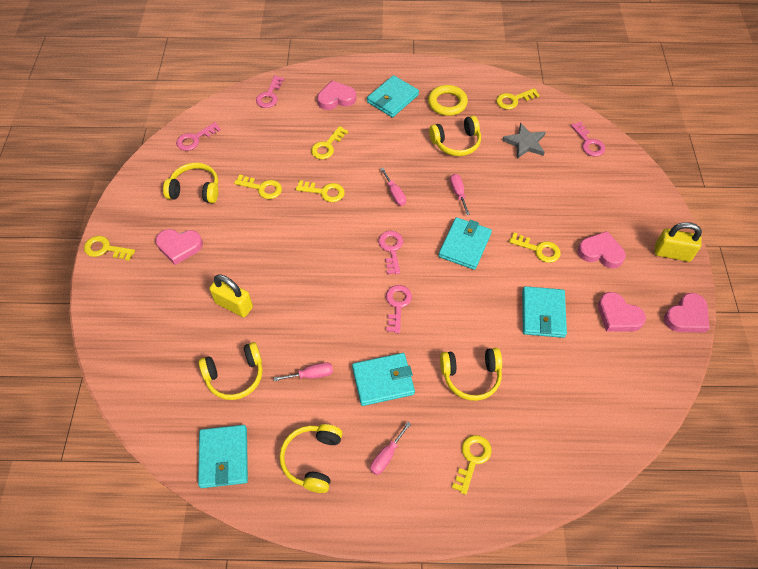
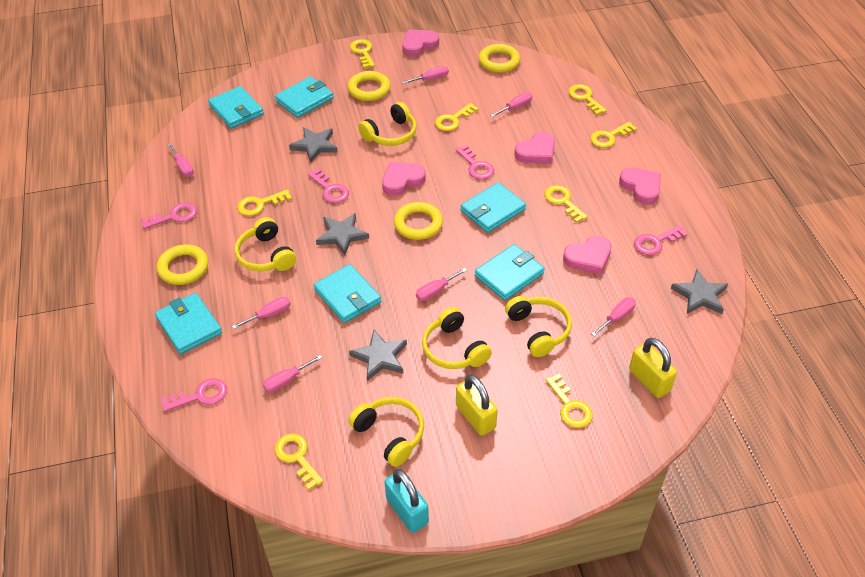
grey star: [502,123,546,159] = 1 -> [289,127,338,163] [316,213,369,255] [349,330,407,381] [671,269,728,314] = 4
pink screwdriver: [274,363,333,381] [370,422,411,475] [380,168,406,206] [450,174,470,215] = 4 -> [168,143,194,177] [232,297,291,329] [263,355,322,393] [402,66,449,84] [416,268,467,301] [491,92,532,117] [592,297,636,337] = 7
turquoise padlock: none = 0 -> [385,469,429,533] = 1
turquoise wallet: [198,425,248,488] [352,353,415,406] [367,75,419,118] [438,217,492,270] [522,286,567,338] = 5 -> [155,293,222,354] [208,86,264,129] [275,76,334,118] [313,264,381,323] [460,182,526,233] [475,244,544,300] = 6
yellow key: [84,236,135,261] [234,175,282,199] [296,180,345,202] [311,126,348,159] [452,435,492,495] [496,88,540,109] [509,232,561,263] = 7 -> [237,189,292,216] [274,433,323,490] [350,39,375,68] [435,103,479,131] [545,185,588,223] [546,373,593,428] [568,84,607,115] [590,122,637,148] = 8
yellow ring: [428,85,468,116] = 1 -> [157,244,208,285] [348,71,390,101] [394,202,443,240] [479,44,520,73] = 4

